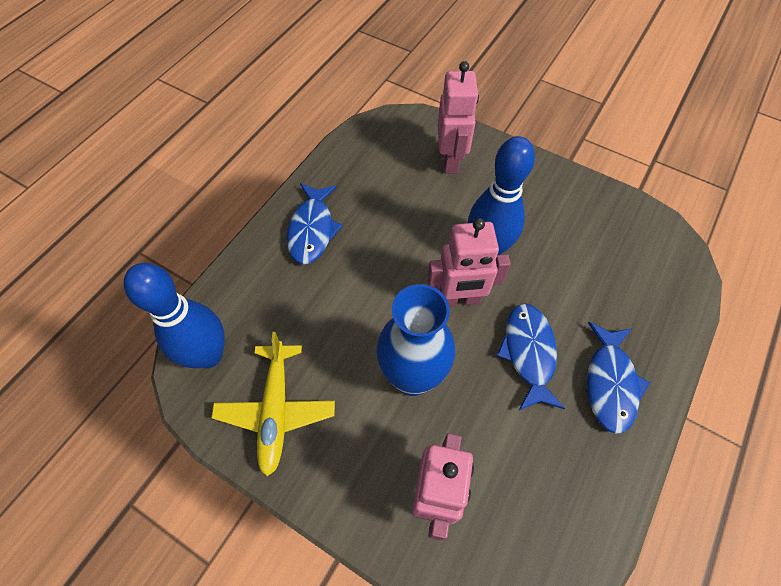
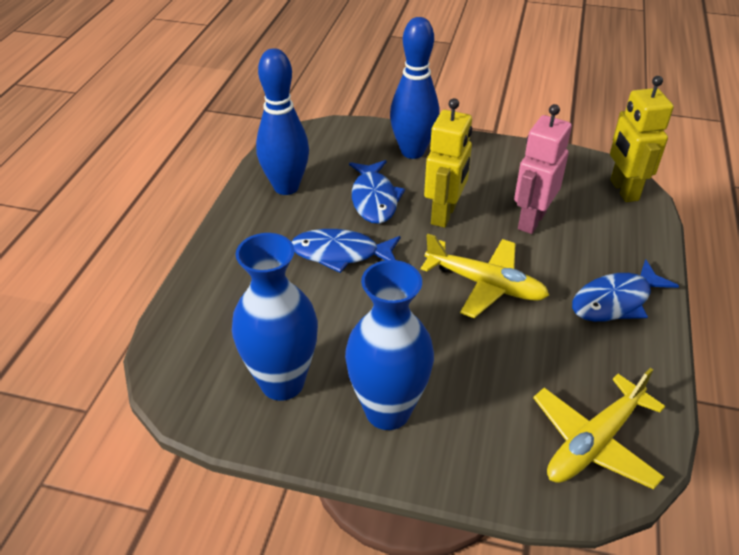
blue vase: [376,284,455,396] = 1 -> [232,233,318,401] [345,260,434,430] = 2
pink robot: [412,433,474,541] [427,218,511,307] [438,61,479,174] = 3 -> [514,104,572,234] = 1
yellow plane: [211,332,335,476] = 1 -> [421,234,549,318] [533,368,665,489] = 2
yellow robot: none = 0 -> [424,98,472,228] [610,76,674,202] = 2

